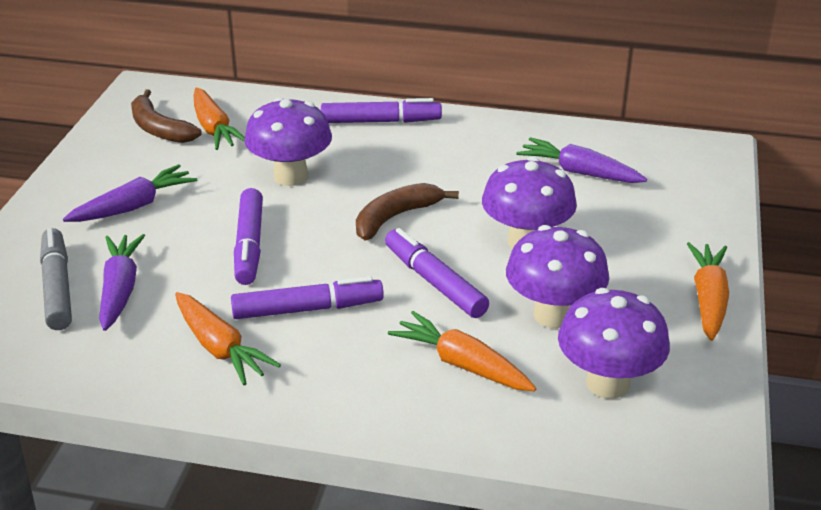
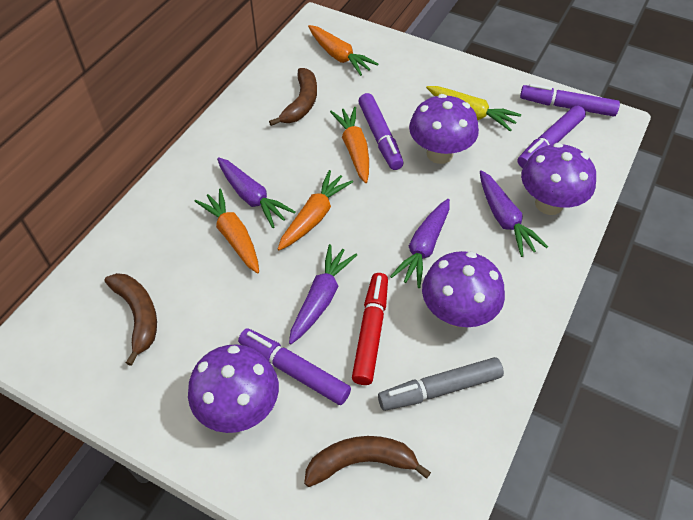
brown banana: [131,89,202,143] [356,183,459,241] = 2 -> [104,273,157,366] [269,68,317,126] [304,436,431,487] = 3
purple carrot: [63,164,197,222] [99,234,145,331] [516,137,647,183] = 3 -> [217,157,295,228] [289,244,357,344] [390,199,450,288] [480,170,548,257] = 4
red marker: none = 0 -> [352,273,388,385] = 1
yellow carrot: none = 0 -> [426,86,521,131] = 1

